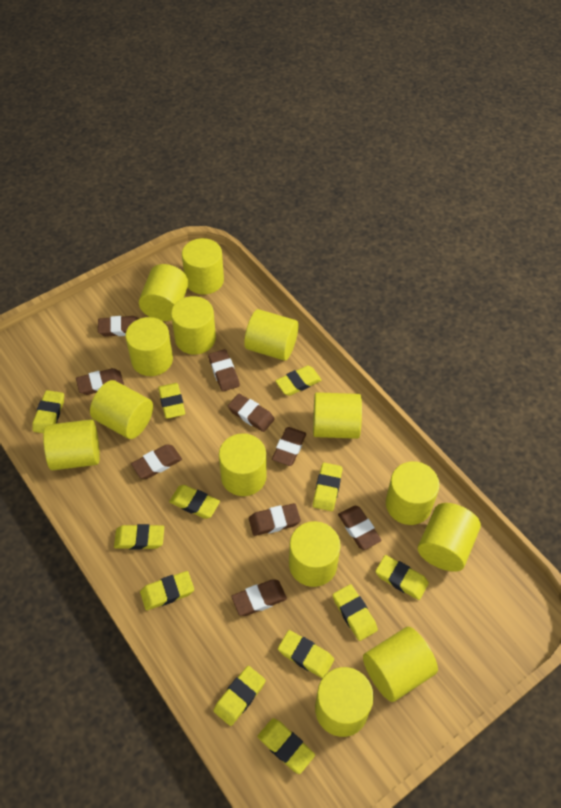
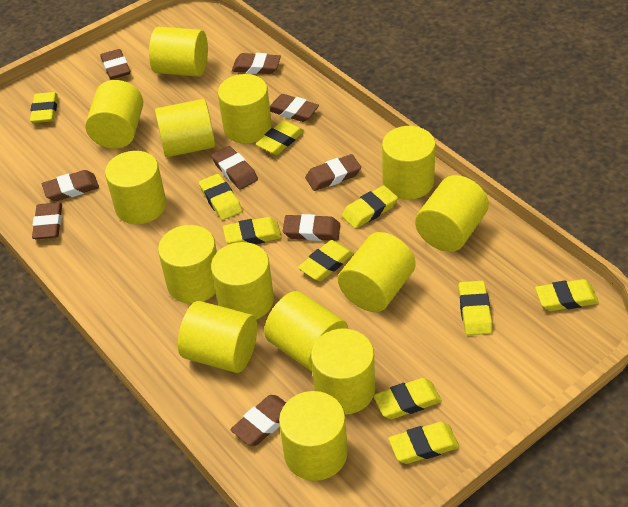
yellow eraser: [32,390,64,433] [114,524,164,550] [140,571,194,611] [158,383,185,419] [169,485,220,519] [213,666,266,726] [257,718,315,774] [276,366,322,396] [278,630,334,678] [313,463,343,511] [333,584,378,641] [375,555,429,600] = 12 -> [30,92,58,123] [199,174,242,220] [223,217,281,244] [256,120,304,155] [298,240,354,281] [342,185,398,229] [373,378,442,419] [388,422,459,464] [458,281,492,335] [535,279,599,311] = 10

